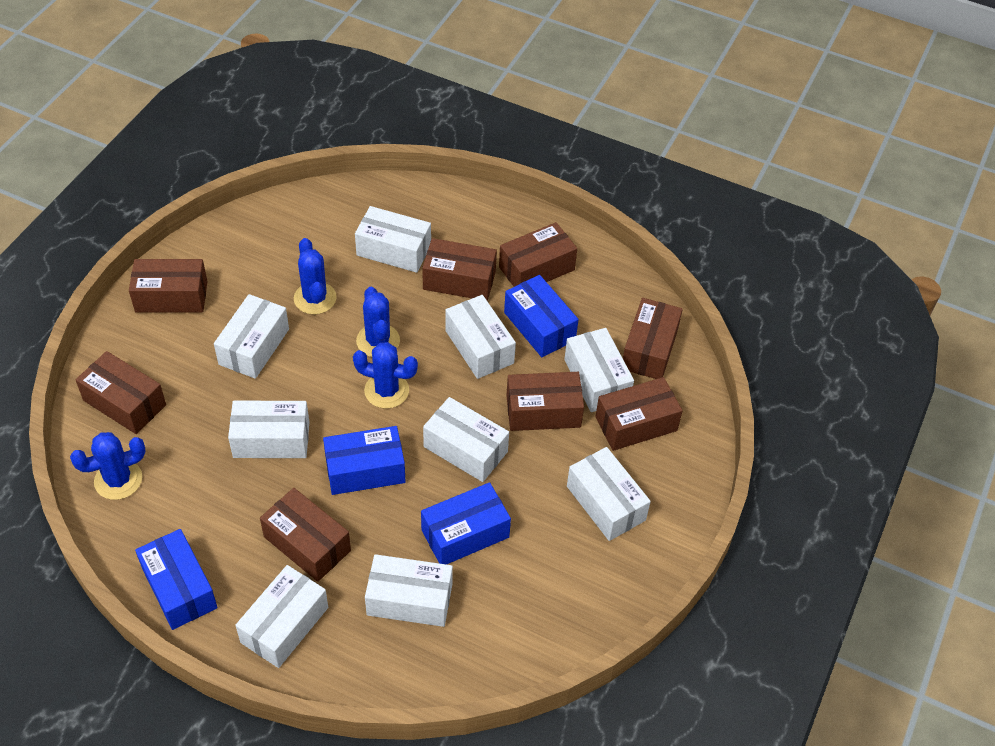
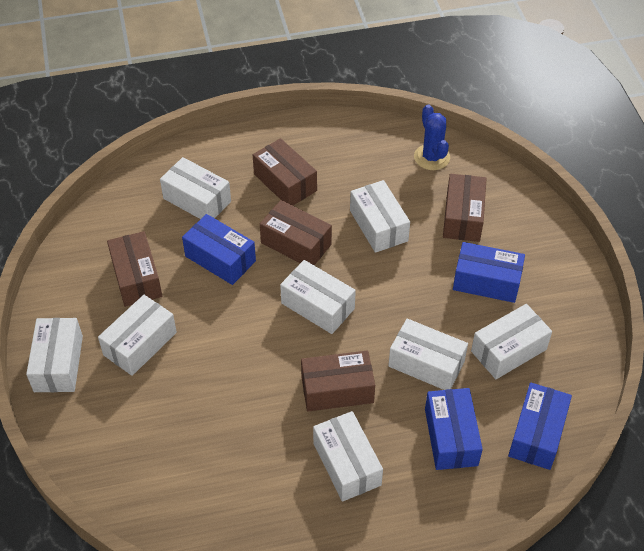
blue cactus: [70,432,146,500] [294,238,337,315] [353,342,418,409] [356,287,400,357] = 4 -> [414,104,450,170] = 1
brown box: [76,351,166,434] [129,259,208,312] [260,488,351,582] [422,238,497,301] [499,222,577,287] [506,372,584,431] [595,377,683,451] [623,298,683,379] = 8 -> [107,231,162,307] [253,138,317,206] [260,200,332,265] [301,350,375,412] [443,174,487,242] = 5
white box: [214,294,289,379] [228,401,309,458] [235,565,328,668] [355,206,431,273] [365,554,453,627] [423,397,509,482] [445,295,516,379] [564,328,634,412] [567,447,651,541] = 9 -> [26,318,83,392] [98,295,177,376] [160,157,231,219] [280,260,356,334] [313,411,383,502] [350,180,410,253] [388,319,468,390] [471,304,552,379] = 8

